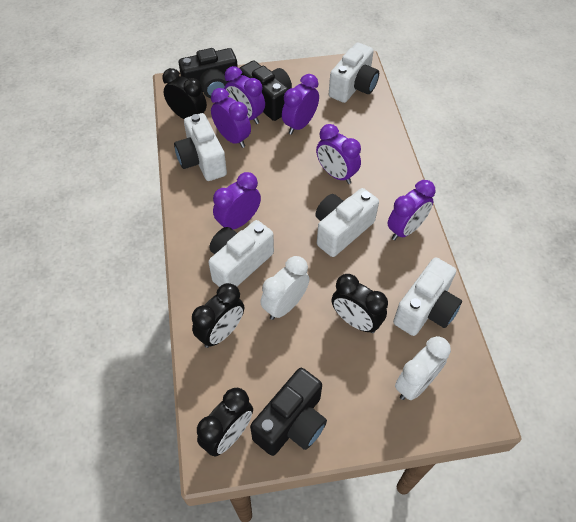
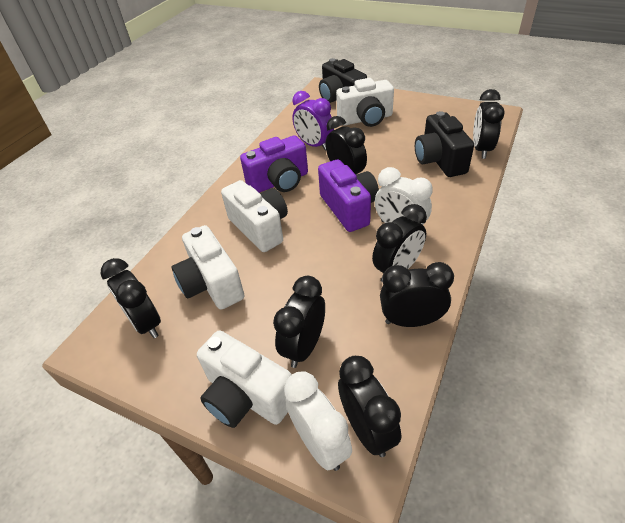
black camera: [179,48,238,98] [240,60,292,121] [250,368,327,456] = 3 -> [319,58,367,103] [415,111,474,177] = 2
black clock: [162,68,207,119] [192,283,244,348] [197,388,253,456] [332,274,388,333] = 4 -> [101,258,161,338] [273,276,325,368] [326,116,367,175] [338,356,401,457] [372,204,427,282] [380,262,454,327] [473,89,505,159] = 7
purple camera: none = 0 -> [240,135,308,193] [318,159,379,232] = 2
purple clock: [211,88,251,148] [213,172,261,230] [224,66,265,124] [282,74,319,135] [316,124,361,184] [388,180,435,240] = 6 -> [292,91,334,151] = 1
white camera: [174,113,227,181] [208,220,274,287] [315,188,379,257] [329,43,379,103] [393,257,462,336] = 5 -> [172,225,244,310] [197,330,292,428] [221,180,288,252] [336,78,394,127] = 4

